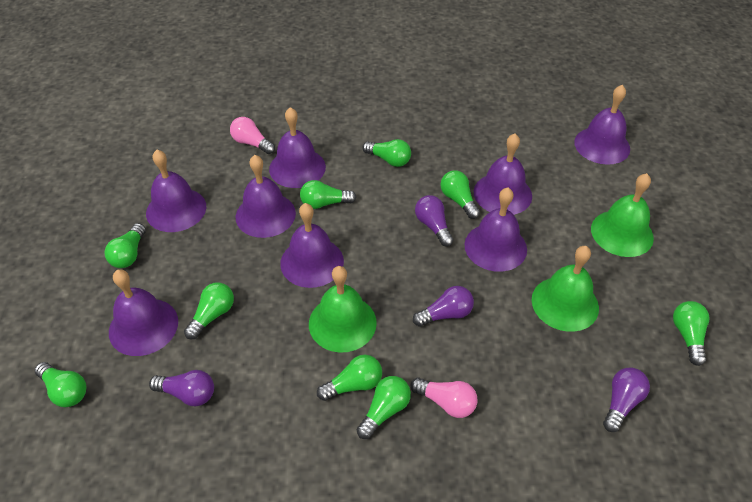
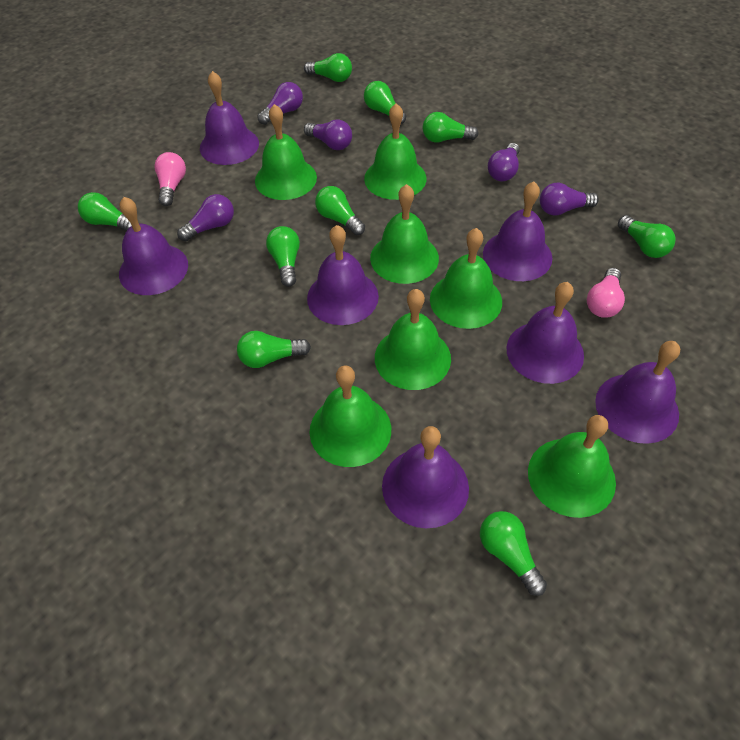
green bell: [309,266,377,353] [532,246,599,332] [591,173,654,257] = 3 -> [255,104,317,200] [309,365,391,467] [364,103,427,200] [370,184,439,284] [375,289,451,390] [430,228,502,329] [528,415,616,518] = 7
purple bell: [109,269,178,356] [146,150,206,232] [236,155,296,238] [269,107,326,188] [280,203,344,288] [464,188,527,272] [474,134,532,215] [574,85,630,165] = 8 -> [119,197,188,295] [200,71,259,165] [307,225,379,325] [382,426,469,528] [483,182,552,281] [507,282,584,384] [595,341,680,444] = 7
purple light bulb: [149,370,214,406] [413,286,474,327] [415,195,453,247] [603,367,650,432] = 4 -> [177,194,234,241] [257,82,303,125] [304,119,352,150] [488,143,520,181] [540,183,599,216] = 5

